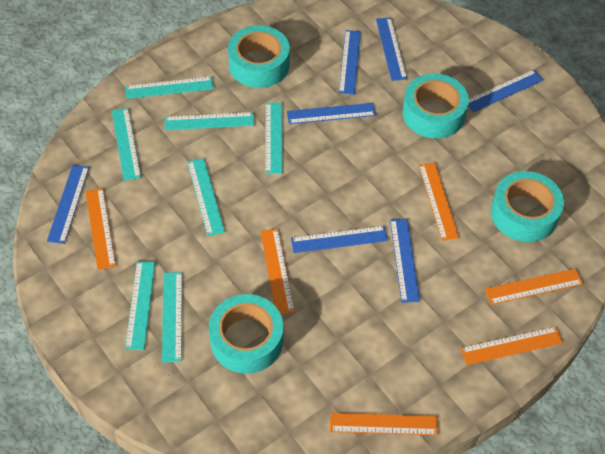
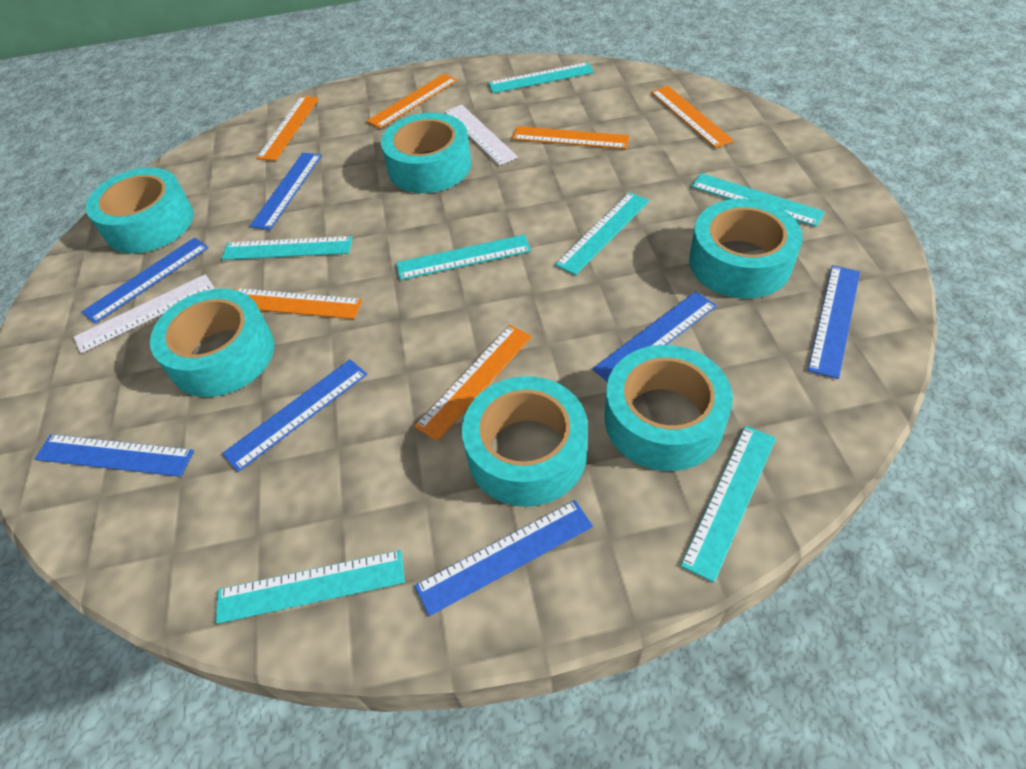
turquoise tape: [209,294,283,374] [228,25,290,88] [402,74,469,139] [491,171,564,242] = 4 -> [86,168,194,253] [150,289,274,397] [381,113,471,193] [462,376,588,507] [605,345,733,471] [689,198,803,299] = 6
white ruler: none = 0 -> [74,274,215,353] [444,105,518,166] = 2

